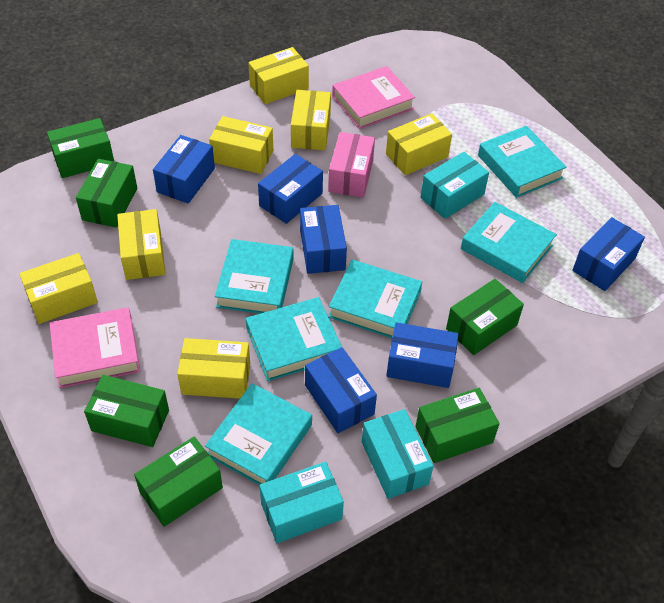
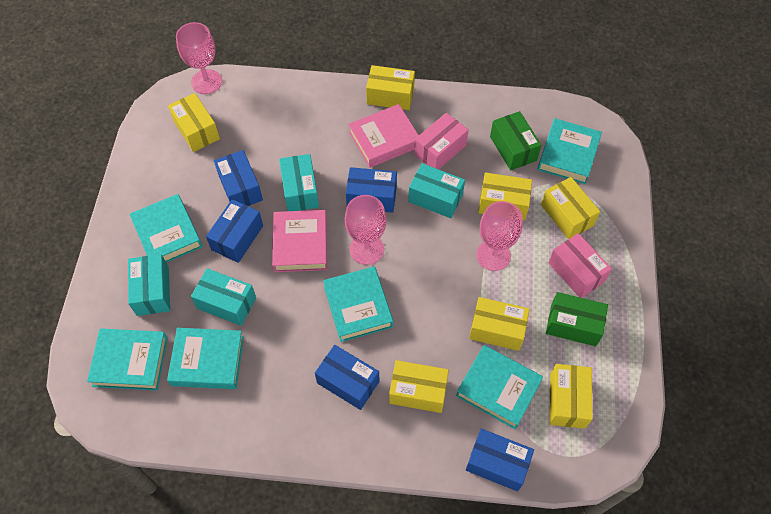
blue box: [153,135,215,204] [258,154,323,224] [300,205,347,274] [305,347,377,433] [386,322,459,388] [572,217,645,291] = 6 -> [206,199,263,263] [214,150,263,206] [315,345,379,410] [346,167,397,213] [466,428,534,491] = 5
green box: [47,118,114,178] [76,159,137,228] [84,375,169,447] [134,437,223,527] [415,388,500,463] [446,279,524,355] = 6 -> [490,111,542,171] [546,292,608,346] = 2
pink box: [328,132,375,198] = 1 -> [414,113,469,169] [548,233,612,298] = 2
pink goblet: none = 0 -> [176,22,222,94] [345,195,387,265] [476,201,523,271] = 3
turquoise box: [260,462,344,543] [362,409,433,499] [420,152,489,219] = 3 -> [128,254,170,316] [191,268,256,326] [279,154,319,211] [408,163,465,218] = 4

